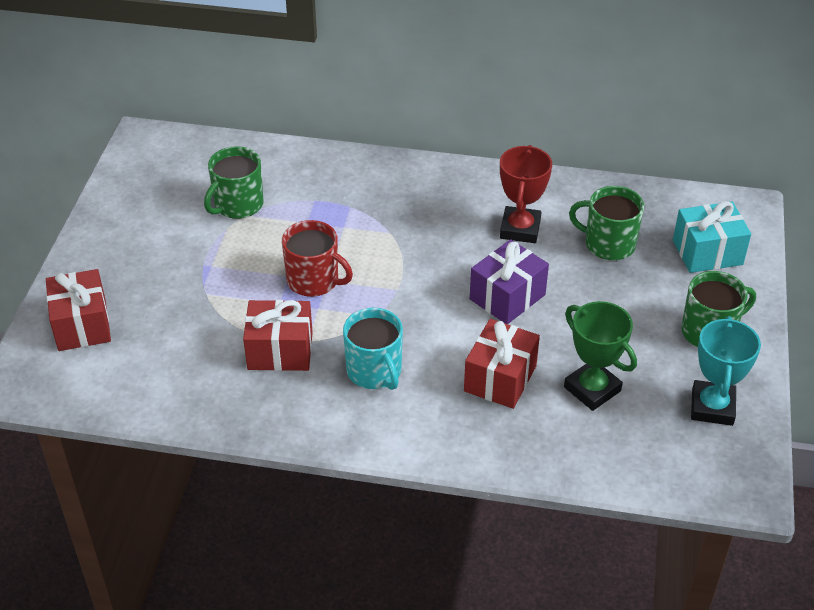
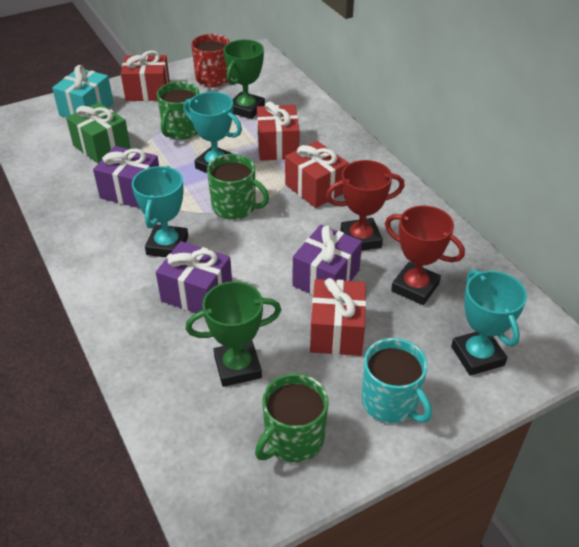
green gift: none = 0 -> [66,102,131,163] = 1
green trophy: [564,301,637,411] = 1 -> [186,281,281,387] [224,40,265,119] = 2
purple gift: [470,239,549,324] = 1 -> [93,146,159,208] [156,241,232,313] [293,225,362,295] = 3
red gift: [46,269,111,351] [243,300,313,371] [464,319,540,409] = 3 -> [121,50,170,101] [257,101,300,161] [285,141,349,208] [310,278,366,356] = 4
red trophy: [500,145,552,243] = 1 -> [326,160,404,251] [385,206,465,305] = 2
turquoise trophy: [691,316,761,426] = 1 -> [132,166,188,257] [183,92,242,173] [451,269,527,376] = 3

